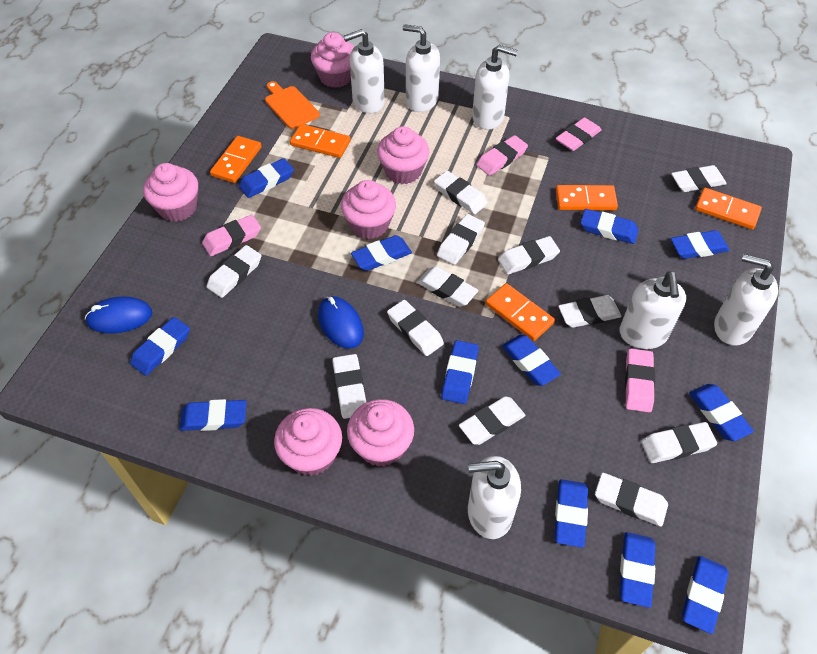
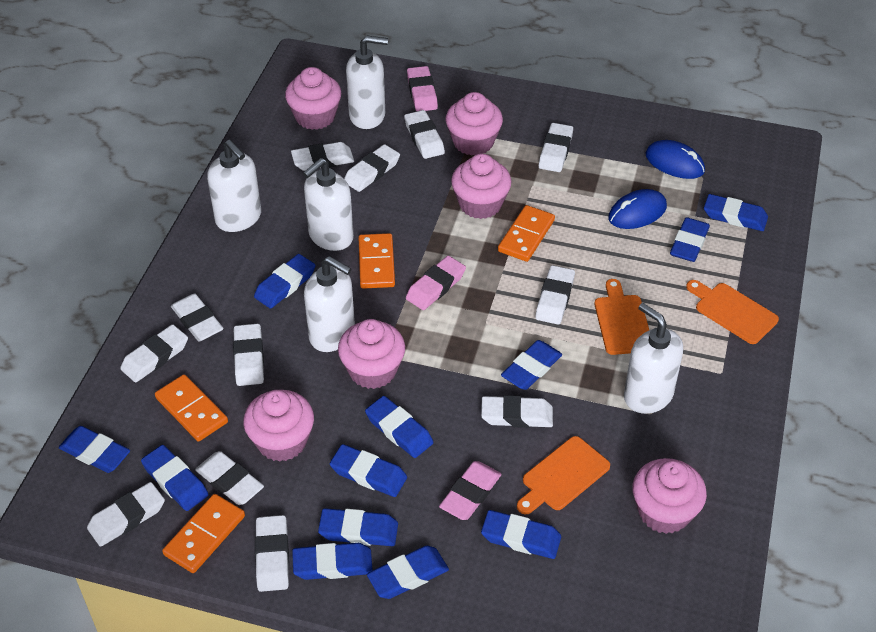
orange cutting board: [265,81,320,129] = 1 -> [517,436,610,515] [594,279,649,355] [686,280,779,344] = 3
orange domino: [210,136,262,183] [290,124,351,158] [486,283,555,341] [556,185,618,210] [695,188,762,230] = 5 -> [155,374,228,442] [162,494,245,573] [358,233,395,289] [498,205,555,262] = 4
pink eraser: [202,214,261,256] [476,135,528,176] [556,118,602,151] [625,349,655,412] = 4 -> [406,256,466,310] [407,66,438,111] [439,461,502,520] = 3
white soap dispenser: [344,29,385,113] [403,24,440,112] [468,456,521,539] [472,45,518,130] [620,271,686,349] [714,254,778,346] = 6 -> [207,140,261,232] [303,158,354,251] [304,256,355,352] [346,35,388,129] [624,303,683,414] = 5

